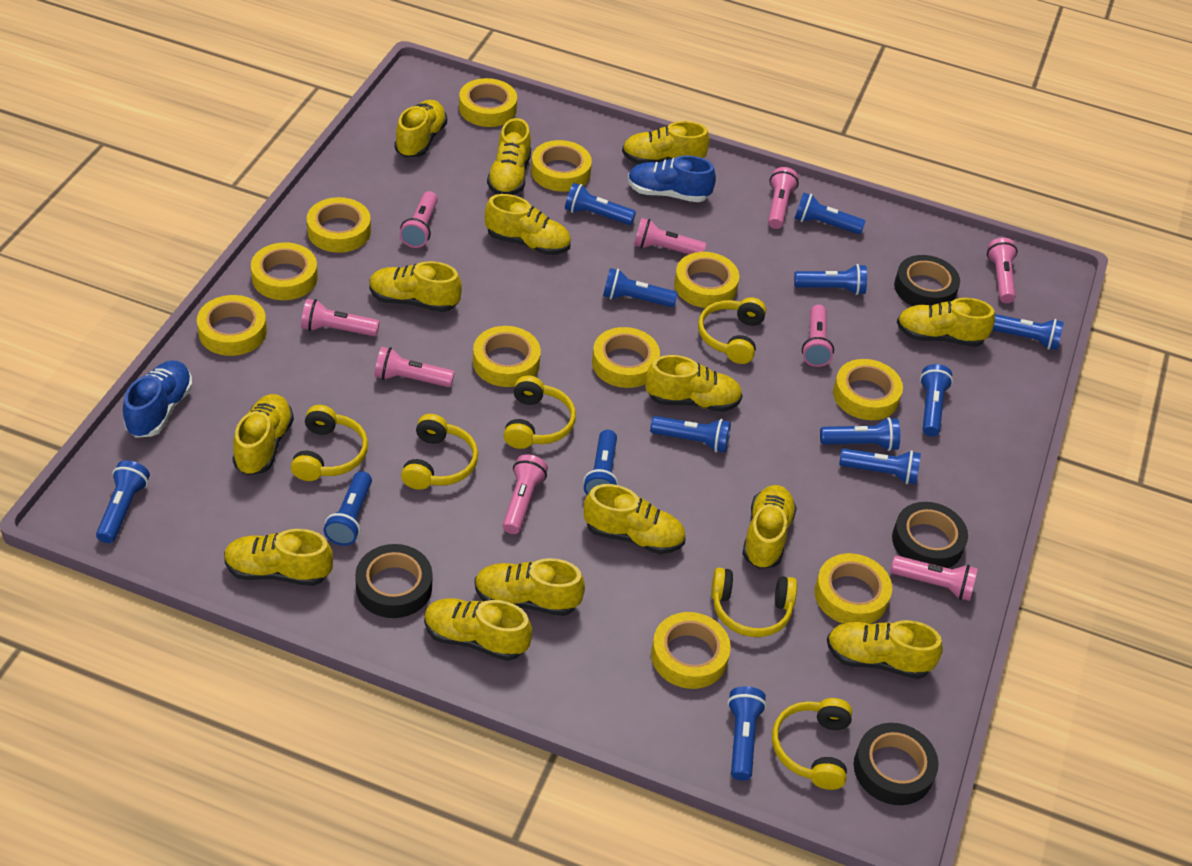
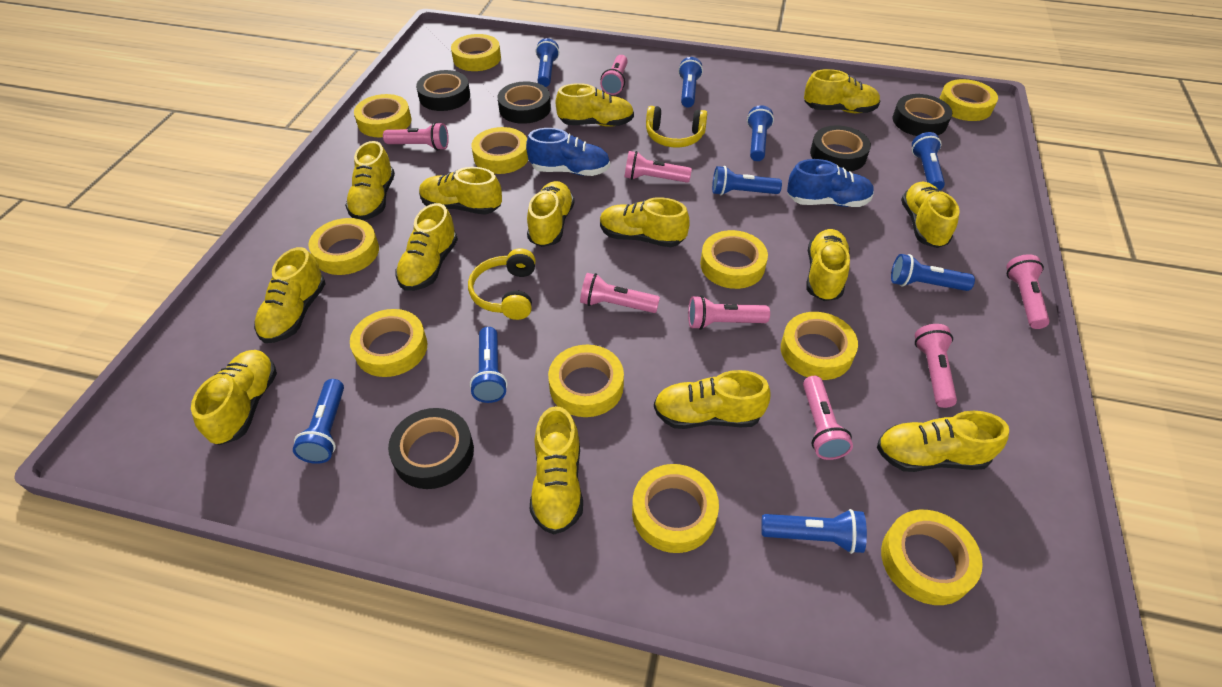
black tape: [355,544,432,618] [854,723,939,805] [892,502,968,568] [894,255,960,306] = 4 -> [388,408,474,489] [416,70,470,111] [497,81,551,124] [810,125,871,172] [893,94,952,136] = 5
blue flashlight: [96,460,150,543] [323,471,372,546] [565,183,636,225] [583,430,618,495] [603,268,678,307] [650,416,731,452] [727,686,767,781] [794,193,865,234] [794,264,867,295] [820,417,900,451] [839,448,921,484] [920,364,953,437] [992,314,1064,350] = 13 -> [293,379,344,464] [470,327,508,403] [536,38,559,87] [678,57,703,108] [712,166,782,195] [747,105,774,161] [761,509,867,554] [891,254,975,291] [912,132,945,190] = 9
pink flashlight: [301,299,380,336] [374,347,455,387] [399,191,438,248] [503,454,548,534] [634,218,706,254] [768,167,799,229] [802,305,834,367] [891,555,978,601] [987,238,1018,303] = 9 -> [383,122,449,151] [580,273,660,313] [600,55,628,95] [625,151,692,182] [688,295,770,330] [803,376,853,460] [915,324,957,408] [1006,254,1050,329] = 8
yellow headphones: [291,405,368,481] [401,414,478,490] [504,375,576,449] [698,297,766,364] [711,568,797,637] [772,698,852,790] = 6 -> [468,248,536,320] [646,106,707,147] = 2

